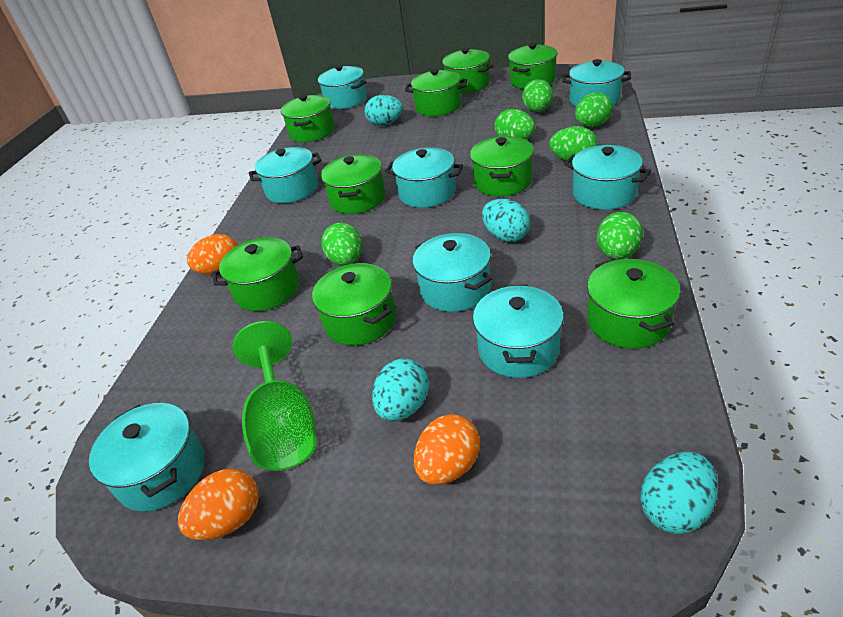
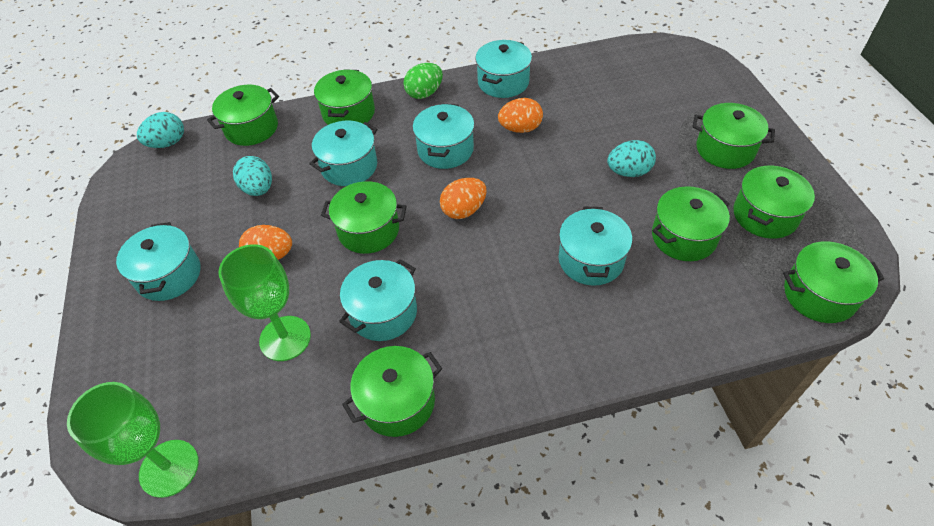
green egg: [321,223,362,266] [494,109,535,140] [522,79,553,112] [549,126,597,162] [575,93,612,127] [597,212,643,259] = 6 -> [403,63,443,99] = 1
green goblet: [233,321,317,471] = 1 -> [67,382,199,498] [219,244,311,361] = 2
green pot: [212,237,303,311] [281,95,335,142] [312,263,396,346] [321,154,385,214] [405,69,467,116] [441,48,493,93] [470,136,534,196] [508,43,558,89] [587,259,681,349] = 9 -> [207,85,279,146] [314,69,375,125] [321,181,407,254] [342,346,442,437] [652,186,730,261] [692,103,775,169] [733,165,815,239] [783,241,884,323] = 8
turquoise egg: [364,95,403,126] [372,358,429,421] [482,199,530,242] [640,452,718,534] = 4 -> [137,112,184,148] [233,156,272,196] [607,140,656,177] = 3
turquoise pot: [89,403,205,511] [249,147,322,203] [318,65,367,109] [385,147,463,208] [412,233,492,312] [473,284,564,378] [562,59,631,107] [564,145,651,210] = 8 -> [116,222,200,301] [309,121,378,186] [339,259,417,341] [413,104,474,169] [475,40,532,98] [558,207,632,286] = 6

